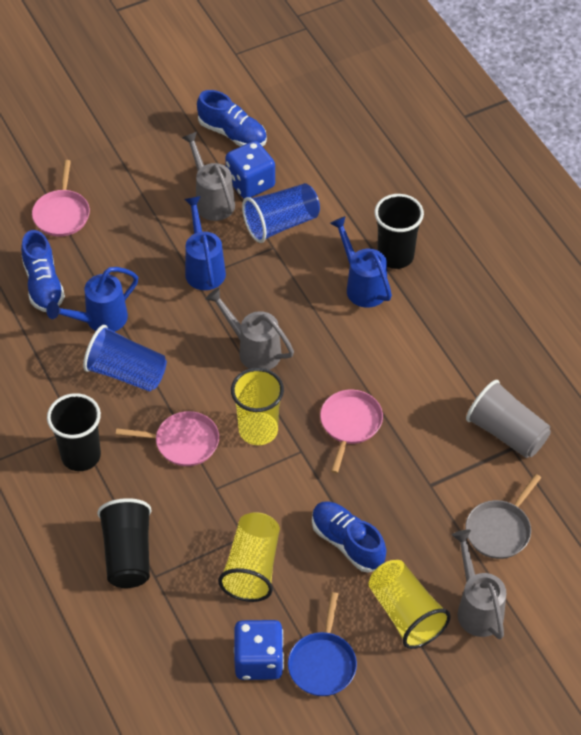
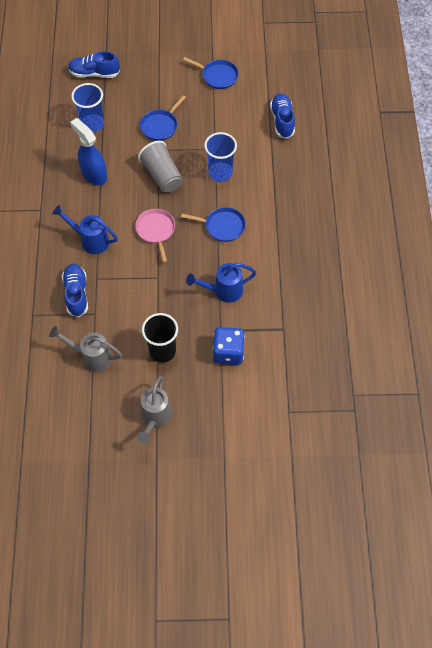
black cup: [47,393,101,471] [97,498,152,588] [374,194,424,269] = 3 -> [142,313,178,363] = 1
blue dice: [225,141,275,199] [234,620,284,680] = 2 -> [213,327,245,365] = 1
blue pan: [288,592,357,696] = 1 -> [140,95,186,141] [181,207,246,242] [183,57,239,89] = 3
blue spray bottle: none = 0 -> [70,118,107,185] = 1
blue watering can: [46,267,138,332] [184,196,226,290] [330,216,392,308] = 3 -> [52,205,118,254] [186,263,256,303] = 2
grey pan: [465,474,541,559] = 1 -> none = 0
grey watering can: [182,132,235,221] [206,288,294,370] [452,530,506,639] = 3 -> [49,326,122,372] [137,376,172,444] = 2
pink pan: [32,160,90,237] [116,411,219,466] [320,390,383,473] = 3 -> [135,209,175,263] = 1
yellow cup: [218,512,280,602] [231,368,284,445] [368,560,451,649] = 3 -> none = 0

